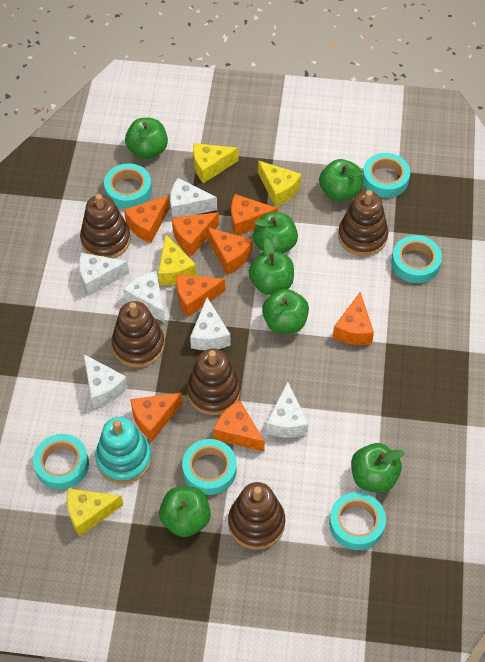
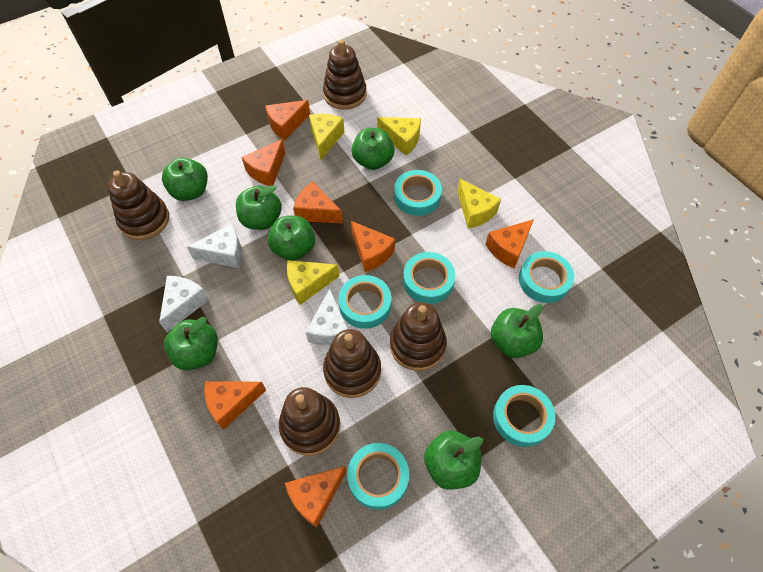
orange cheese: [124,196,169,243] [130,393,183,441] [172,212,219,256] [176,274,225,317] [207,227,252,275] [214,400,265,452] [231,194,278,236] [333,292,374,345] = 8 -> [204,381,266,430] [242,139,285,186] [265,100,310,141] [285,466,347,528] [293,181,343,223] [351,221,395,272] [486,219,534,269] = 7
turquoise stacking toy: [95,417,152,484] = 1 -> none = 0
white cheese: [79,253,129,296] [83,354,128,408] [123,271,165,323] [170,178,217,218] [190,298,230,350] [266,381,308,438] = 6 -> [159,276,209,332] [187,224,242,268] [306,289,348,346] = 3

